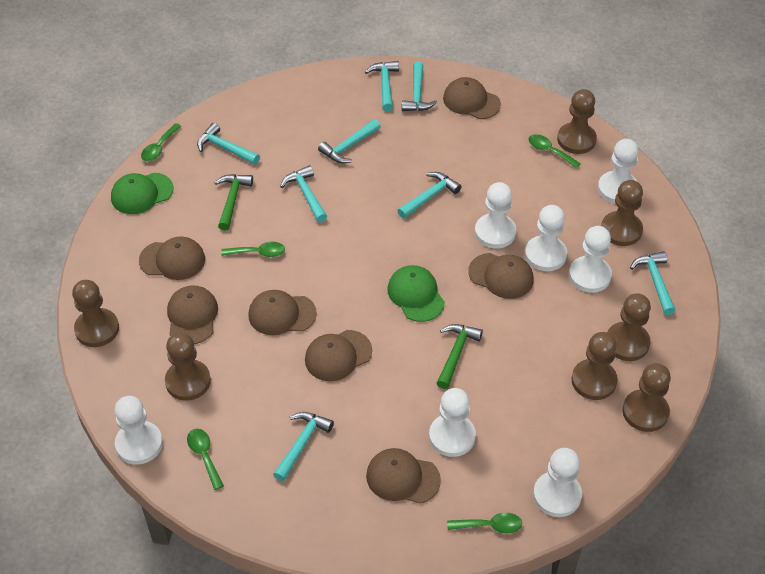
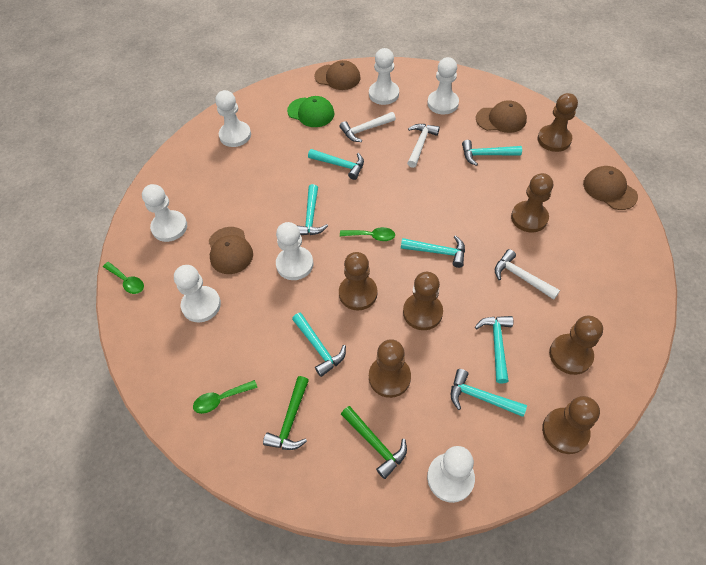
brown cap: [139,237,205,280] [167,285,218,344] [248,290,317,335] [305,330,372,381] [366,448,441,504] [443,77,501,119] [468,253,534,299] = 7 -> [209,227,253,274] [314,60,361,90] [476,100,527,133] [583,166,638,210] = 4
green cap: [111,173,173,214] [387,265,445,322] = 2 -> [287,96,335,127] = 1
green spoon: [141,123,182,161] [187,429,224,490] [221,242,285,257] [447,512,522,533] [529,134,581,169] = 5 -> [103,262,144,294] [193,380,257,414] [340,227,395,241] = 3
turquoise hammer: [197,123,260,165] [273,412,334,481] [280,165,327,222] [318,119,381,163] [365,61,399,111] [397,172,462,219] [402,62,437,111] [630,251,676,315] = 8 -> [292,312,346,377] [297,184,328,235] [308,149,364,180] [401,235,465,268] [451,369,527,417] [462,140,522,166] [475,316,513,383] = 7
white hammer: none = 0 -> [340,112,396,142] [407,124,440,168] [495,249,560,300] = 3

